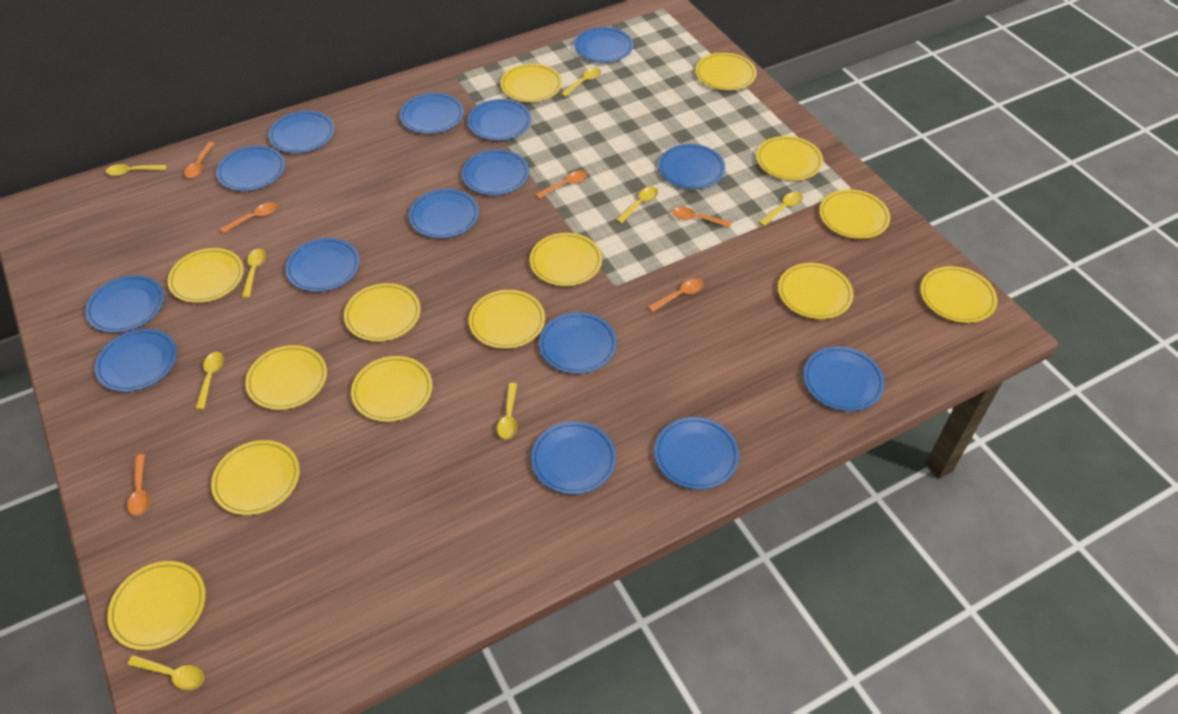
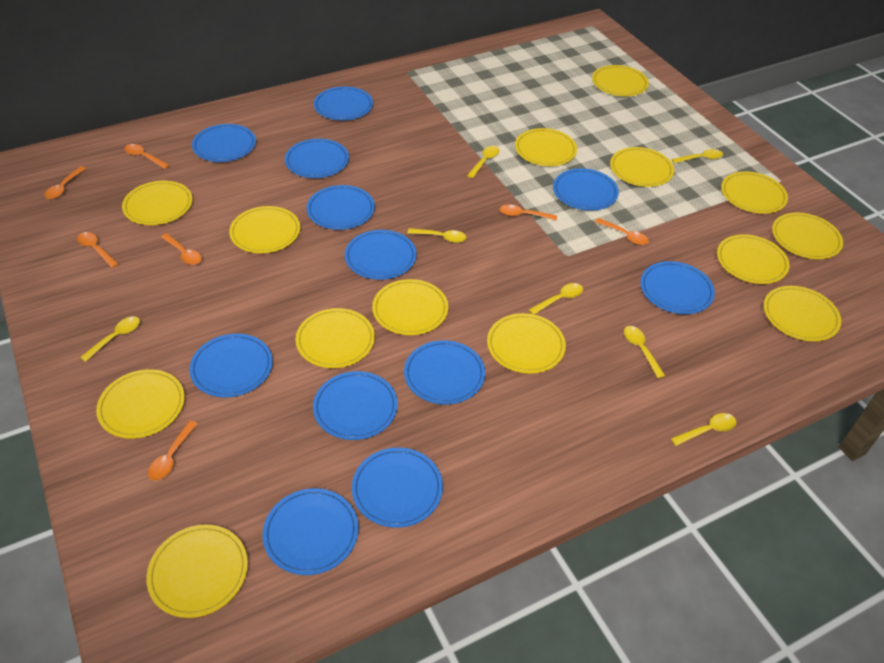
blue plate: [85,275,164,333] [95,329,177,392] [216,146,285,191] [268,111,334,153] [285,238,360,292] [400,93,464,134] [409,189,479,238] [462,149,529,195] [467,99,531,141] [531,421,616,494] [539,312,617,374] [574,27,633,63] [654,417,739,490] [658,144,725,189] [803,346,885,411] = 15 -> [189,334,273,397] [192,124,256,162] [263,488,358,575] [285,139,349,178] [307,185,375,230] [313,371,398,440] [314,86,373,121] [345,230,416,280] [352,447,443,528] [404,340,485,405] [553,168,619,211] [640,261,715,314] = 12
orange spoon: [127,454,150,516] [184,142,215,178] [220,202,278,233] [535,170,587,199] [648,279,704,312] [672,207,732,228] = 6 -> [44,166,86,199] [77,232,118,268] [124,144,169,169] [148,421,197,481] [161,233,202,265] [500,204,557,221] [595,218,649,245] = 7
yellow spoon: [106,164,166,176] [127,655,204,690] [195,352,224,410] [242,249,266,298] [497,383,517,439] [561,68,601,97] [616,187,658,223] [759,192,803,226] = 8 -> [80,316,140,362] [407,228,466,243] [467,146,499,178] [529,283,583,314] [624,326,665,378] [671,413,736,446] [672,149,723,163] = 7

